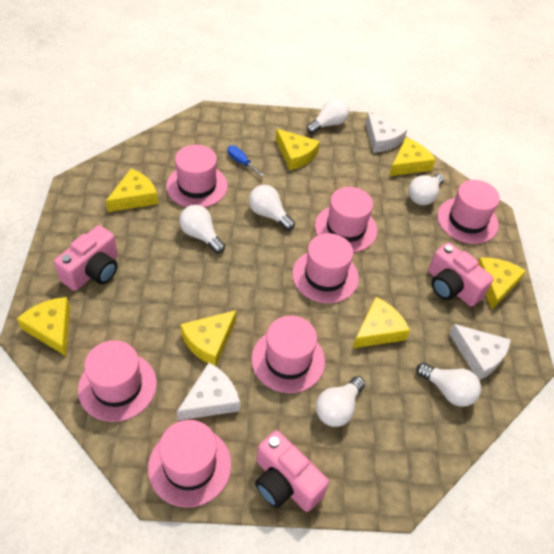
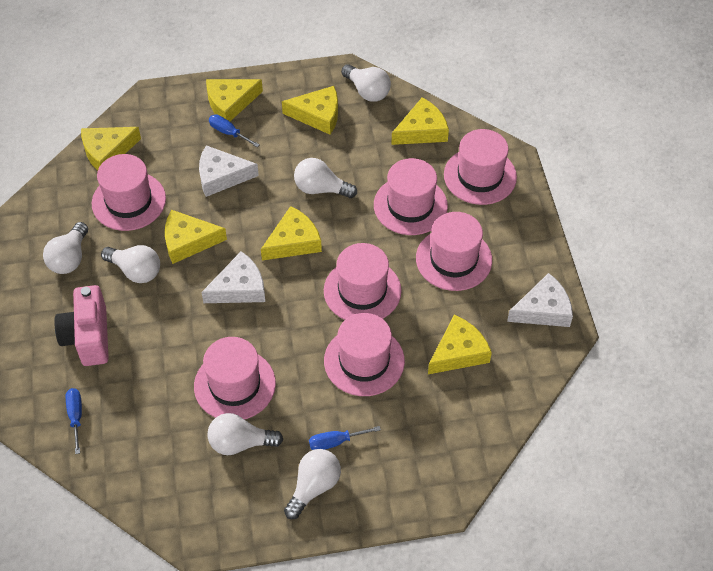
blue screwdriver: [227,146,264,177] = 1 -> [66,388,82,454] [209,115,260,147] [309,426,381,450] = 3
pink camera: [54,225,118,291] [255,430,329,512] [428,242,494,307] = 3 -> [54,285,109,366] = 1

